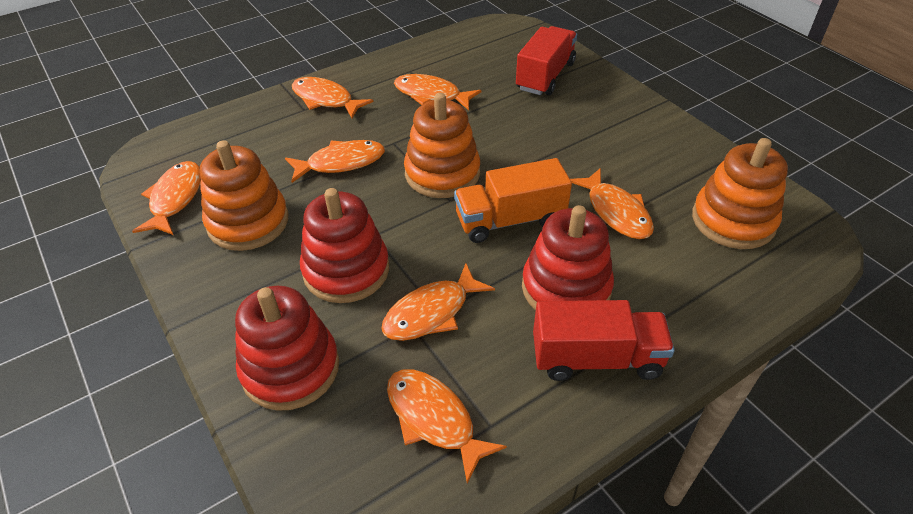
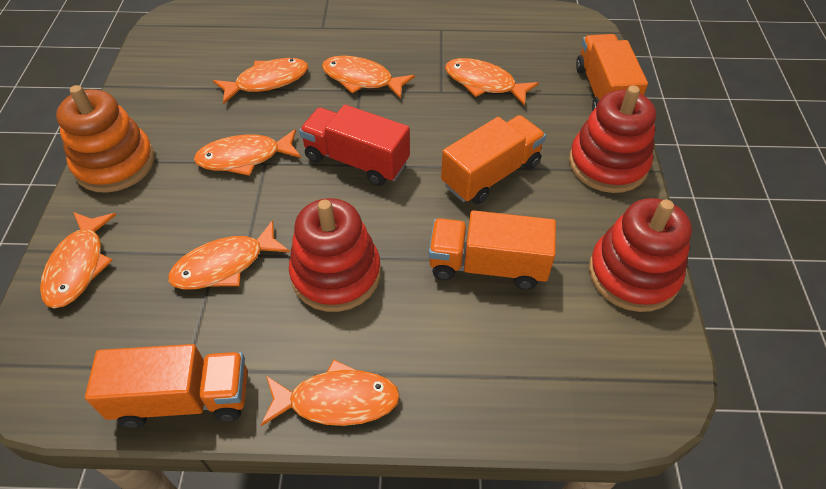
orange stacking toy: [200,140,288,251] [404,93,480,198] [692,138,788,249] = 3 -> [56,85,155,193] = 1
orange truck: [454,158,572,243] = 1 -> [85,344,247,428] [429,210,556,290] [441,115,546,204] [576,34,648,111] = 4
red truck: [516,26,577,95] [533,300,675,381] = 2 -> [299,105,410,186] = 1

